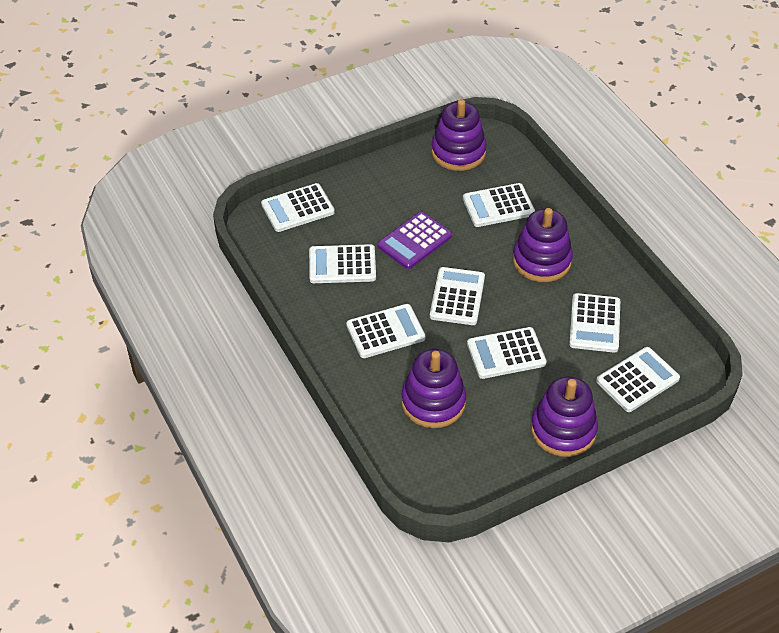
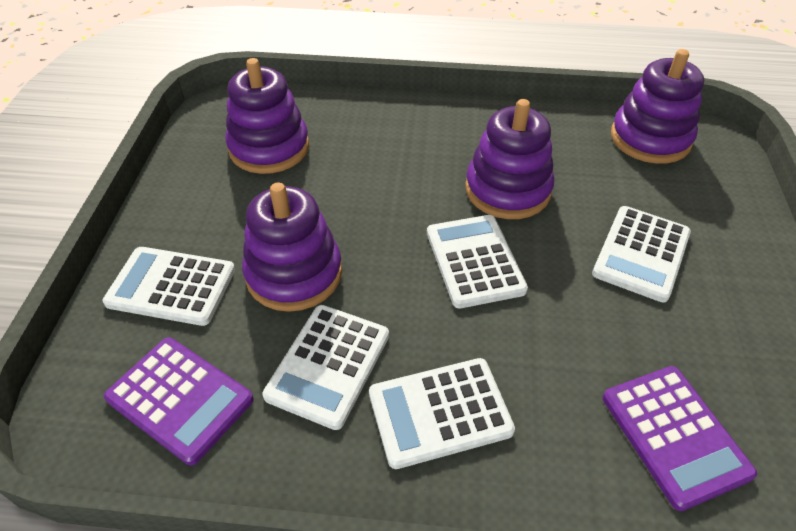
purple calculator: [377,212,452,269] = 1 -> [104,337,254,465] [603,366,757,511] = 2
white calculator: [261,183,335,232] [309,244,376,283] [346,304,425,358] [430,267,485,325] [463,183,535,227] [467,327,547,379] [569,293,620,353] [596,347,680,412] = 8 -> [103,247,235,326] [263,305,389,430] [369,358,515,469] [427,215,528,308] [592,206,691,303] = 5

